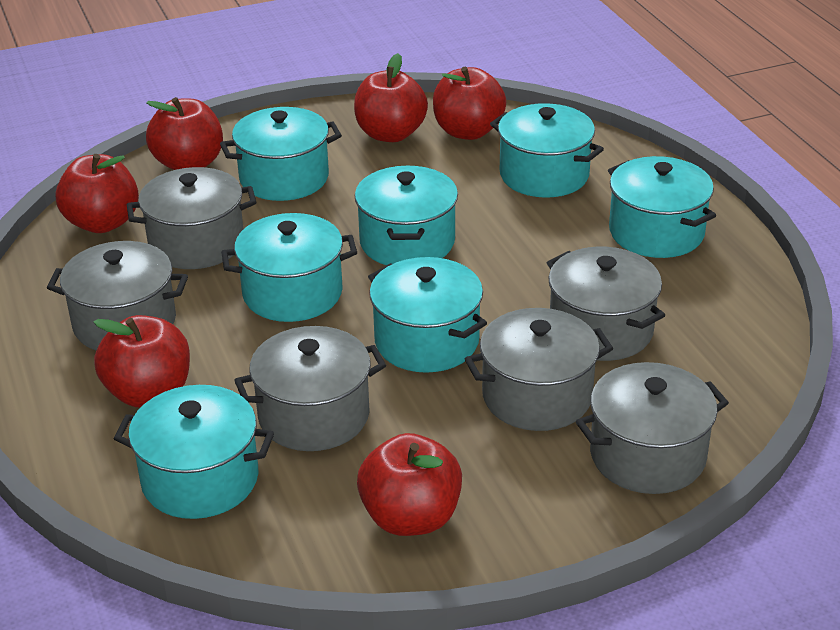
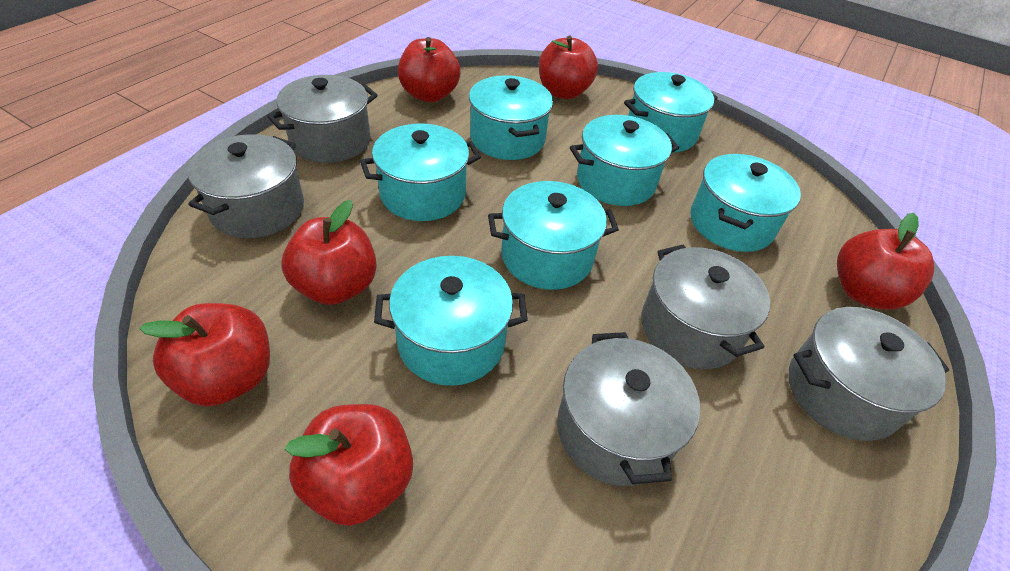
grey pot: [47,241,188,351] [127,167,256,269] [234,326,386,451] [465,308,613,431] [547,247,665,361] [576,362,729,494] = 6 -> [187,134,304,238] [267,75,377,163] [557,332,700,486] [641,245,770,369] [788,307,950,441] = 5

